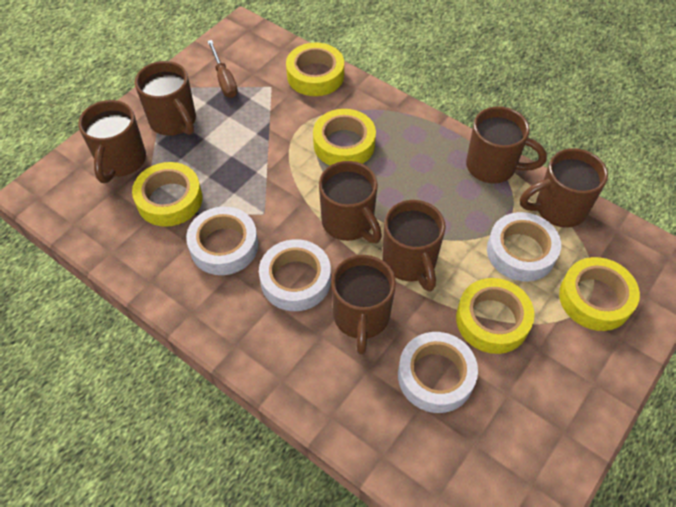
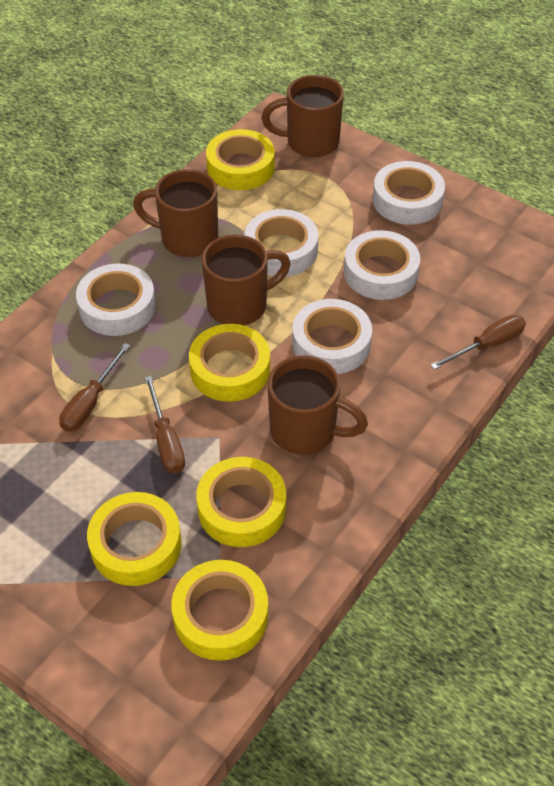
brown mug: [78,100,146,183] [135,61,196,136] [319,161,382,243] [331,255,396,355] [382,200,446,292] [466,106,547,183] [520,148,608,228] = 7 -> [133,169,218,257] [201,234,291,326] [262,75,344,157] [268,356,368,455] = 4
brown screwdriver: [207,40,238,98] = 1 -> [59,343,130,432] [145,376,185,474] [430,315,526,370] = 3
white tape: [186,206,258,275] [259,239,331,311] [398,332,478,413] [487,212,561,282] = 4 -> [76,263,156,336] [245,209,318,277] [292,299,372,374] [344,230,420,300] [373,161,445,225] = 5

